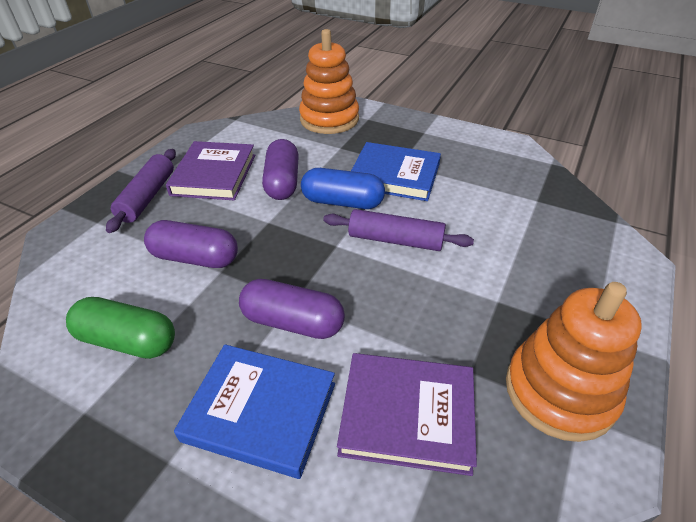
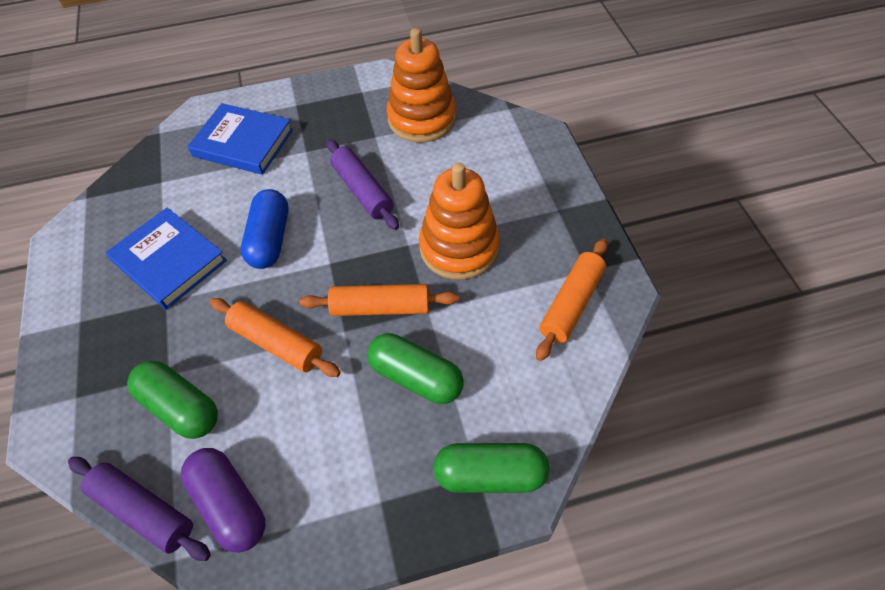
green capsule: [66,297,175,359] = 1 -> [127,361,218,439] [367,333,464,404] [433,443,549,493] = 3
orange rolling pin: none = 0 -> [210,298,341,377] [300,284,459,316] [536,239,608,361] = 3
purple book: [166,141,255,200] [337,353,477,476] = 2 -> none = 0
purple capsule: [144,220,238,268] [239,279,345,339] [262,139,299,200] = 3 -> [181,448,265,553] = 1

